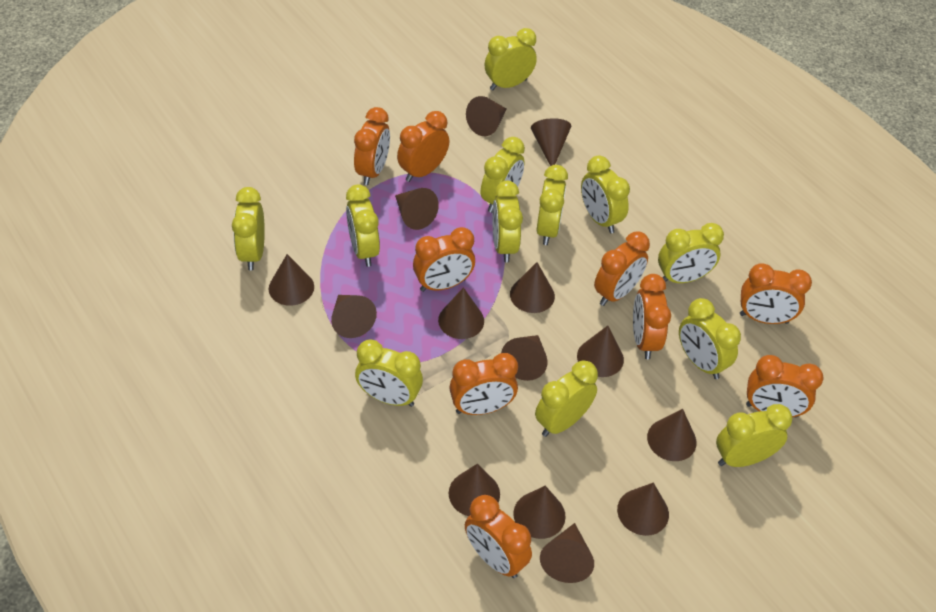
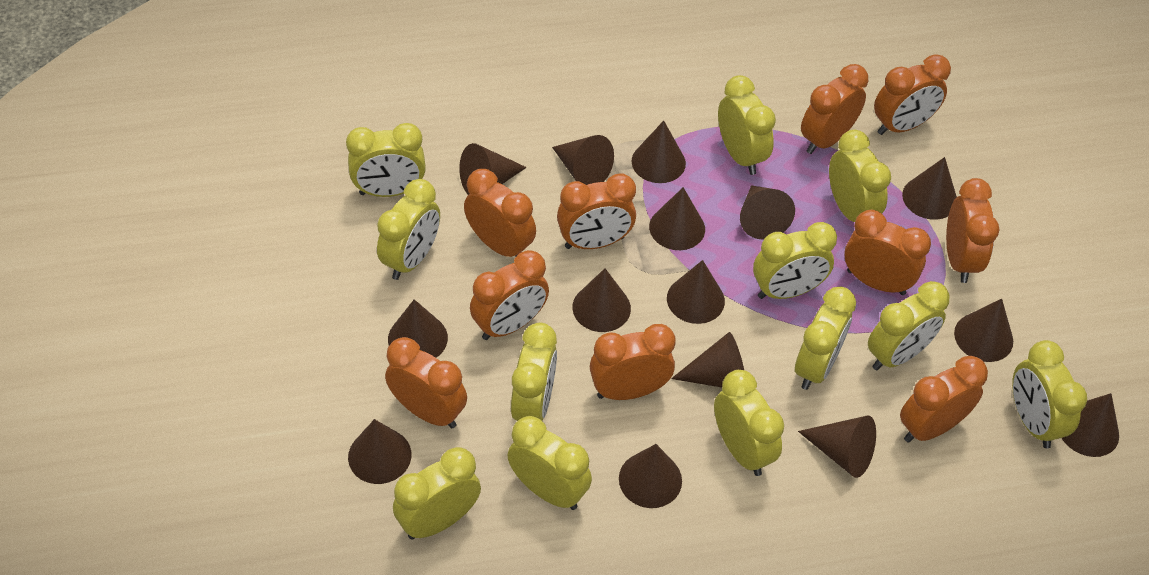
brown cone: [269,254,314,306] [331,295,377,338] [395,188,439,230] [438,287,484,339] [449,464,500,516] [466,96,507,136] [501,335,547,381] [510,262,555,313] [513,486,566,539] [531,118,571,166] [540,523,594,583] [577,326,624,377] [617,483,669,536] [647,409,696,461] = 14 -> [348,419,412,484] [388,299,448,358] [459,143,527,195] [552,135,614,185] [573,268,631,332] [619,444,682,508] [632,121,686,183] [649,187,705,250] [667,260,725,324] [671,332,744,388] [740,185,795,240] [798,416,876,478] [902,157,957,220] [954,299,1013,362] [1062,393,1119,457] = 15
orange clock: [354,107,390,185] [397,111,449,182] [413,227,475,292] [449,353,518,415] [465,495,532,578] [594,232,650,306] [633,274,671,359] [740,263,812,324] [746,355,824,418] = 9 -> [385,337,467,428] [464,169,536,257] [470,250,549,340] [557,173,636,249] [590,324,676,400] [801,64,868,154] [844,210,931,295] [874,54,951,135] [900,356,988,443] [946,178,1000,283] = 10

